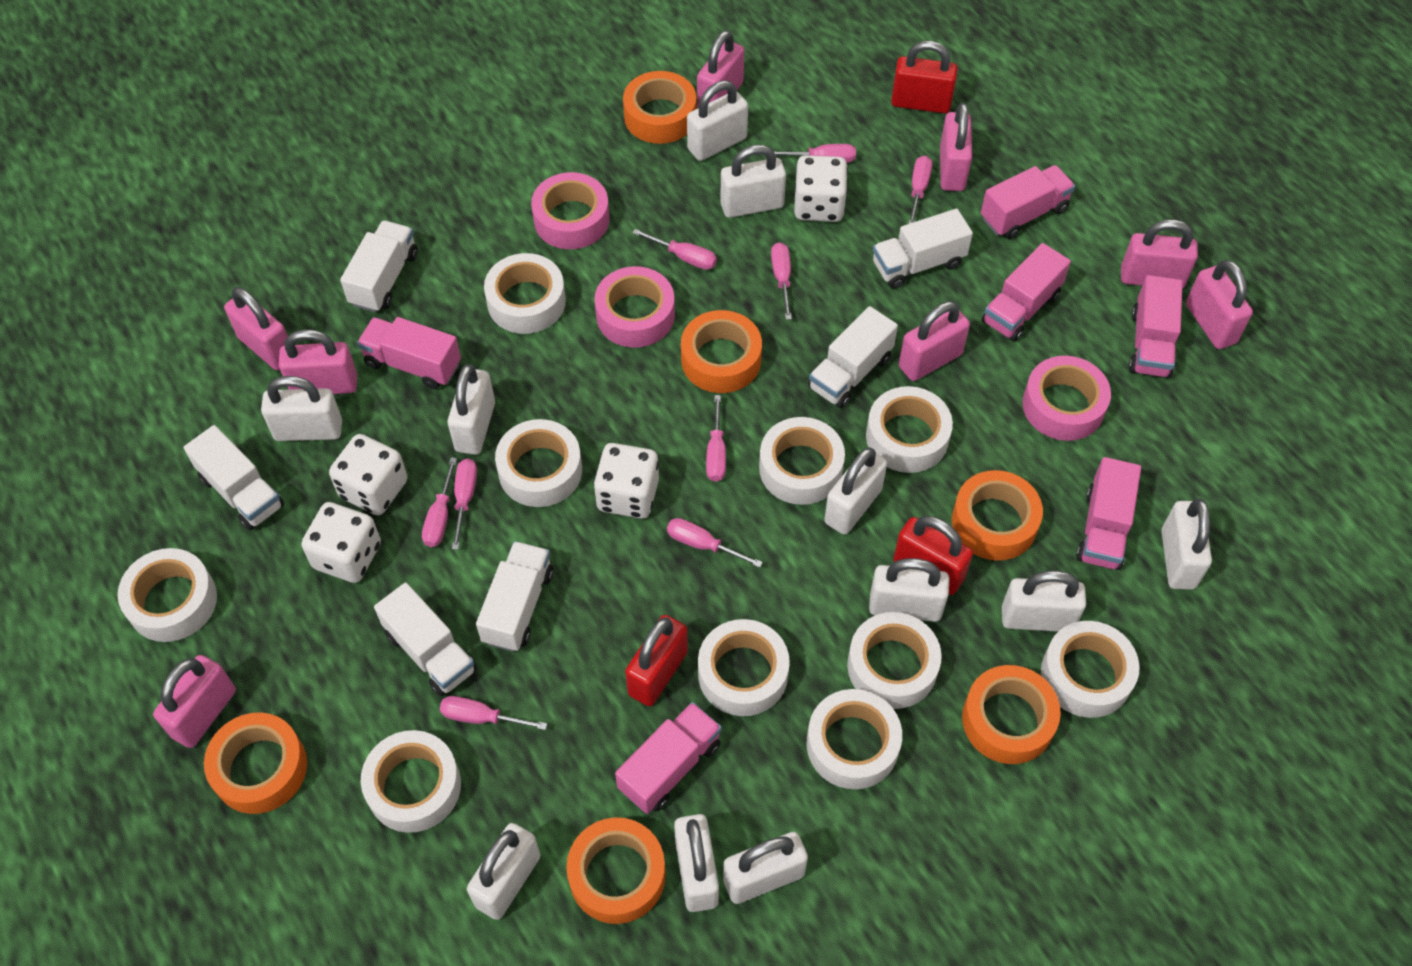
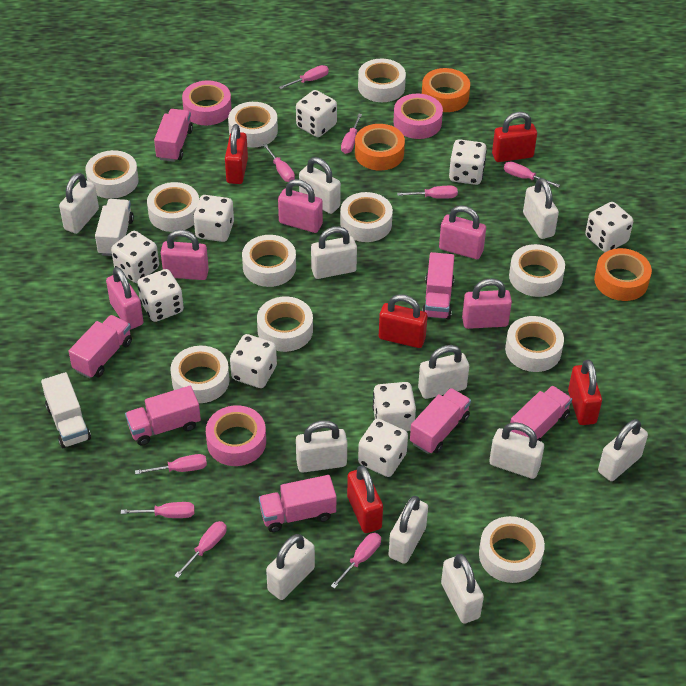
orange tape: [204,712,307,814] [566,817,666,924] [623,71,697,144] [681,310,762,393] [952,470,1043,561] [962,665,1061,764] = 6 -> [355,124,405,170] [422,68,470,112] [594,248,652,301] = 3
pink padlock: [153,655,236,748] [224,287,288,370] [279,329,357,394] [697,30,744,108] [899,301,970,381] [940,103,972,191] [1121,219,1198,289] [1186,260,1253,349] = 8 -> [106,267,144,330] [161,230,209,280] [278,179,323,233] [439,205,486,259] [462,278,512,329] = 5
pink truck: [357,317,461,389] [615,702,722,814] [981,165,1075,239] [982,243,1071,342] [1076,457,1141,570] [1129,275,1183,378] = 6 -> [68,315,132,378] [125,386,201,446] [154,109,193,162] [259,475,336,532] [410,388,471,454] [422,252,454,320] [510,386,572,441] = 7
red padlock: [625,615,688,706] [891,41,958,113] [893,516,973,595] = 3 -> [225,124,248,184] [347,465,383,533] [379,294,428,348] [492,112,537,162] [568,359,602,425] = 5
white dice: [301,502,381,583] [329,434,408,515] [594,443,659,519] [794,155,848,222] = 4 -> [111,231,159,283] [137,269,184,322] [193,195,234,242] [230,334,277,388] [296,90,337,137] [358,419,408,477] [373,382,416,431] [449,139,487,185] [585,202,633,252] = 9
white tape: [118,548,217,642] [361,730,461,833] [484,253,566,334] [495,419,582,507] [698,619,790,716] [759,417,845,505] [807,689,902,789] [847,612,942,709] [866,386,953,473] [1041,621,1139,718] = 10 -> [85,150,139,199] [147,182,199,232] [170,346,230,403] [228,102,278,148] [242,235,296,287] [257,296,313,352] [340,192,393,242] [358,59,406,102] [479,516,545,583] [505,316,564,372] [509,244,565,297] = 11
white truck: [183,425,284,530] [340,220,418,312] [374,582,477,696] [476,541,554,652] [808,306,898,408] [873,208,973,289] = 6 -> [41,372,91,448] [95,199,134,256] = 2

